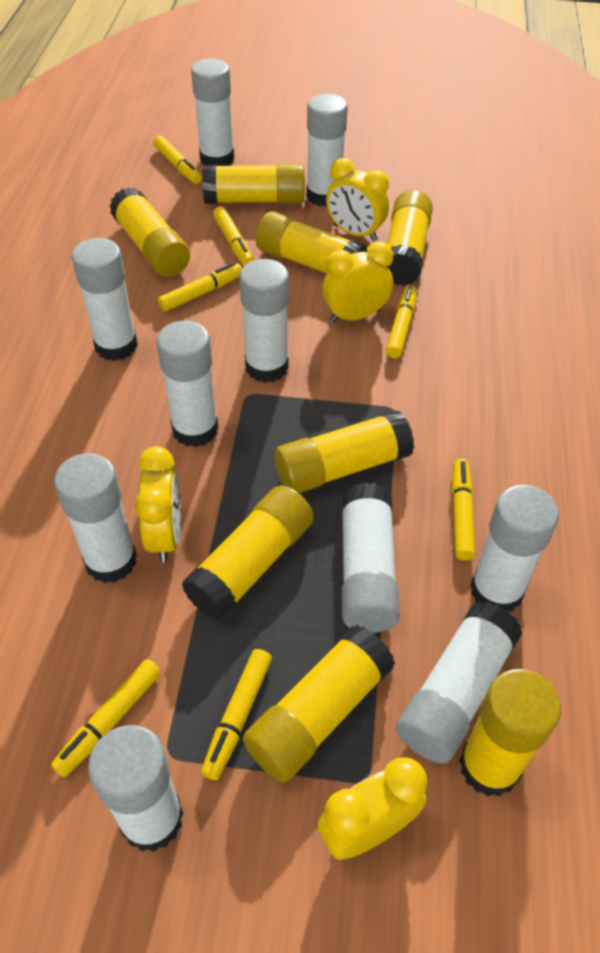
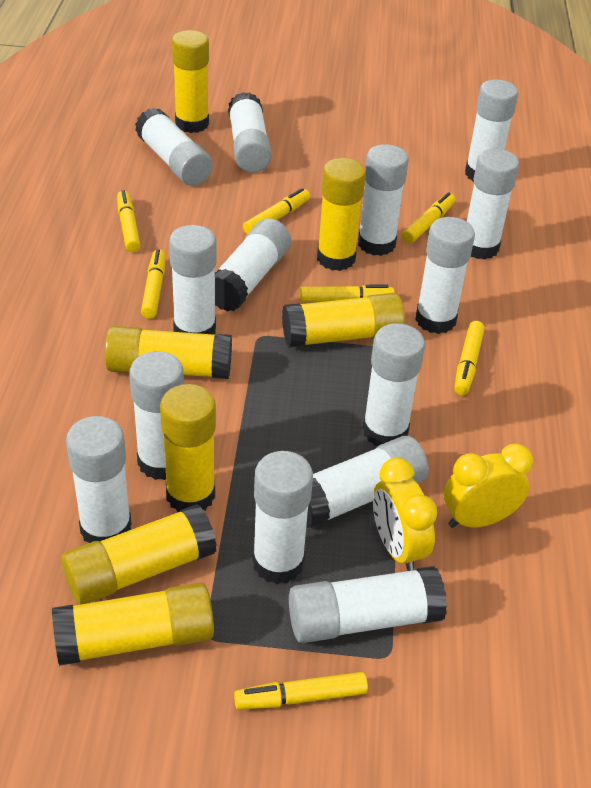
white glue stick: [54,453,137,583] [72,238,138,361] [88,725,183,852] [157,321,218,447] [191,59,234,166] [239,259,289,383] [306,94,348,207] [341,482,400,633] [396,601,522,763] [470,485,559,611] = 10 -> [66,416,131,543] [129,351,184,480] [135,108,213,186] [169,225,217,335] [215,218,291,312] [228,92,272,173] [252,451,313,584] [289,566,447,643] [306,436,429,528] [358,144,409,256] [362,323,425,446] [415,217,475,334] [465,80,518,182] [467,149,519,260] = 14
yellow clock: [135,446,181,563] [318,757,427,860] [322,241,393,323] [326,158,389,241] = 4 -> [373,458,437,571] [444,444,533,528] = 2
yellow glue stick: [110,187,190,277] [181,485,314,621] [202,163,305,204] [243,625,395,783] [256,211,367,273] [274,410,414,493] [387,190,433,286] [459,669,561,797] = 8 -> [52,583,214,666] [61,504,217,605] [105,326,232,379] [160,384,216,512] [172,30,209,133] [282,293,405,348] [317,158,366,271] = 7

